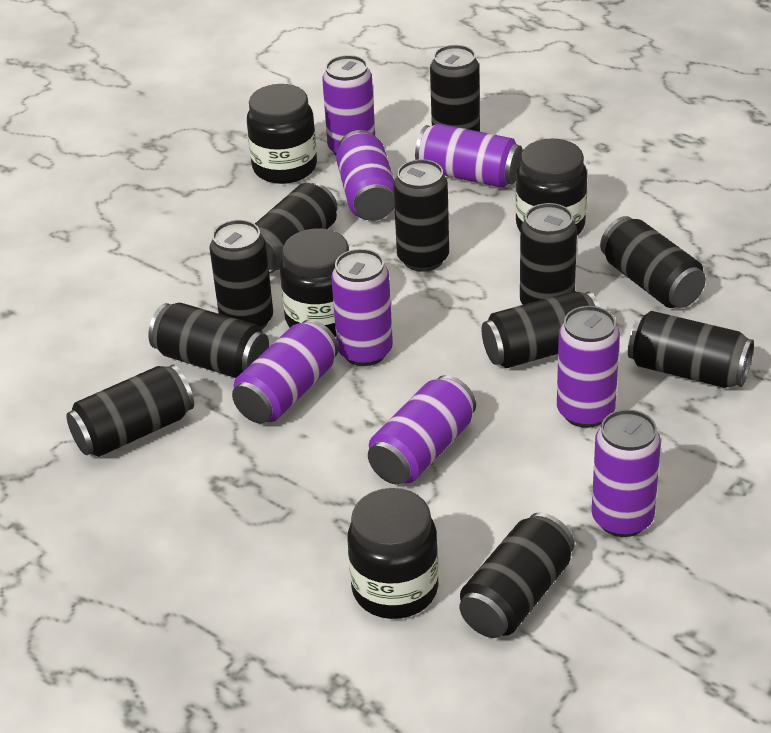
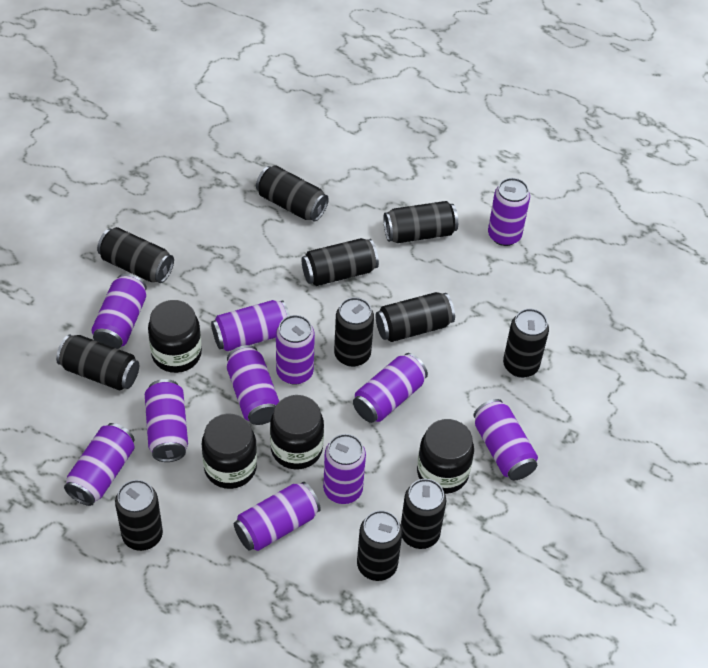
purple can: [232,319,338,423] [322,55,375,155] [331,249,393,366] [336,130,395,221] [368,375,476,485] [415,124,523,188] [557,306,620,428] [592,409,661,537] = 8 -> [64,423,135,506] [91,274,147,349] [145,379,188,462] [211,300,290,351] [227,345,279,425] [234,482,321,551] [276,315,315,385] [323,434,366,504] [353,353,428,423] [473,399,538,480] [488,178,530,246] = 11

